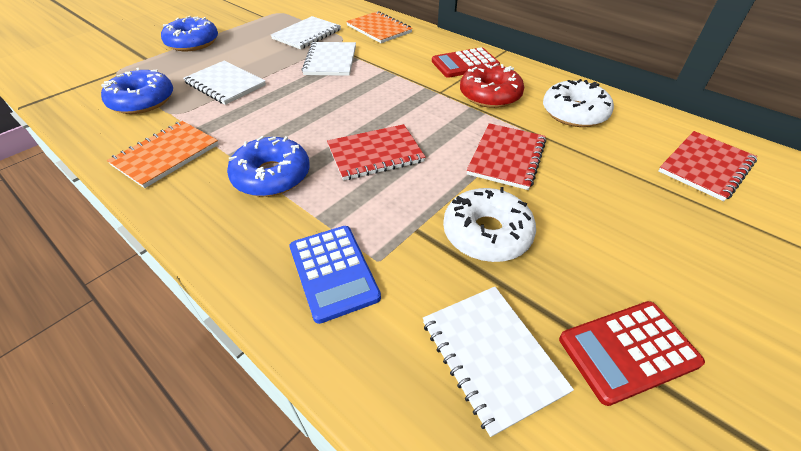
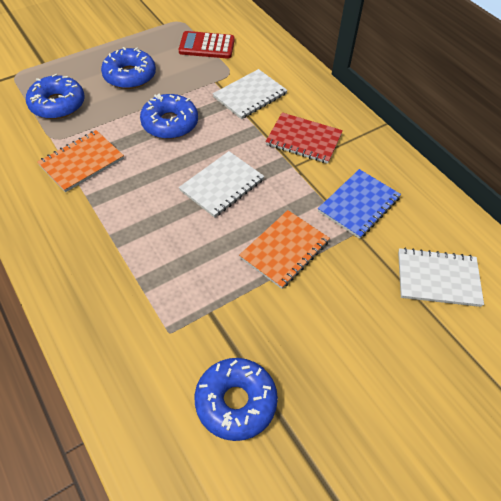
blue calculator: [290,226,381,324] = 1 -> none = 0
blue donut: [101,68,173,114] [161,16,218,51] [227,136,310,197] = 3 -> [26,74,85,119] [101,47,156,89] [140,94,198,139] [195,358,278,441] = 4
blue notebook: none = 0 -> [318,169,401,239] = 1
red calculator: [432,47,500,78] [559,301,705,406] = 2 -> [179,31,235,59] = 1
red donut: [460,63,524,108] = 1 -> none = 0
red notebook: [327,124,426,181] [467,123,546,190] [659,131,757,201] = 3 -> [266,113,343,164] = 1
white donut: [443,187,536,262] [543,79,614,127] = 2 -> none = 0
white notebook: [183,60,266,105] [271,16,341,49] [302,42,356,76] [423,287,574,437] = 4 -> [179,151,264,218] [213,69,288,119] [398,248,484,307] = 3

